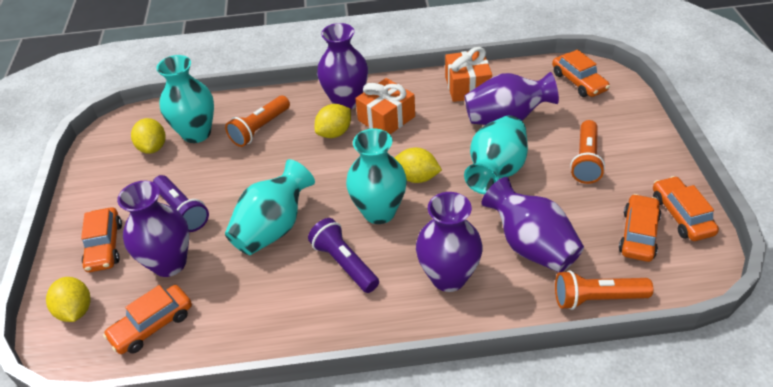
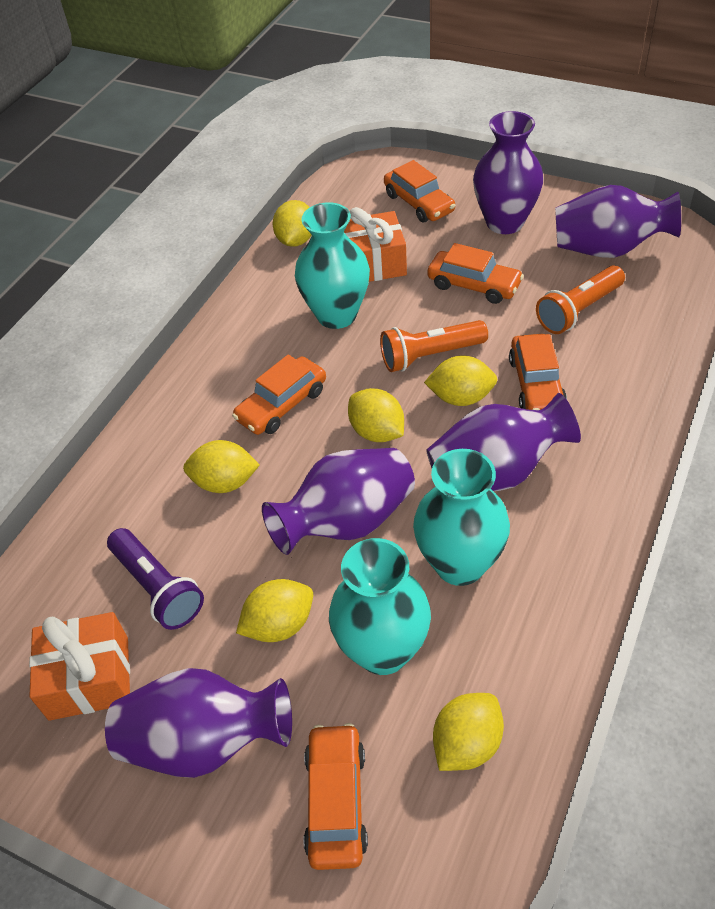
orange flashlight: [225,96,290,147] [555,270,653,310] [570,120,605,184] = 3 -> [380,320,488,372] [536,266,625,334] = 2
purple flashlight: [153,175,209,232] [308,218,379,293] = 2 -> [107,528,204,630] = 1
turquoise vase: [156,55,214,143] [225,159,315,255] [346,128,407,224] [464,116,528,194] = 4 -> [295,202,370,329] [329,538,431,675] [413,449,510,586] = 3
yellow lemon: [46,277,91,322] [131,118,165,154] [315,104,351,138] [395,148,442,183] = 4 -> [183,440,260,493] [236,579,313,642] [273,200,312,247] [348,388,404,442] [424,355,497,406] [433,693,504,771] = 6

